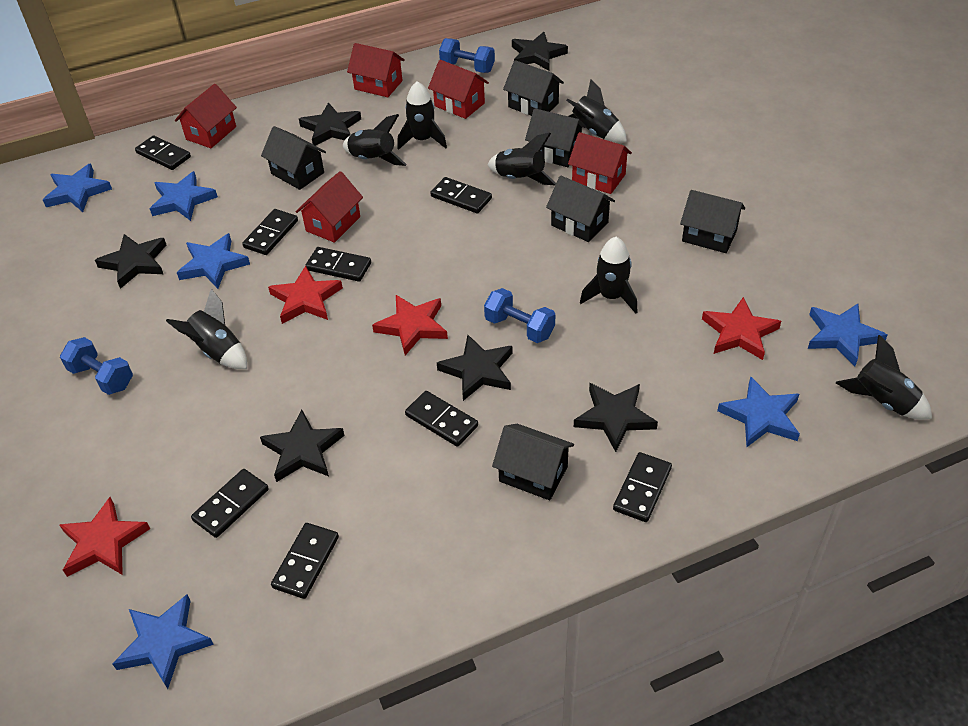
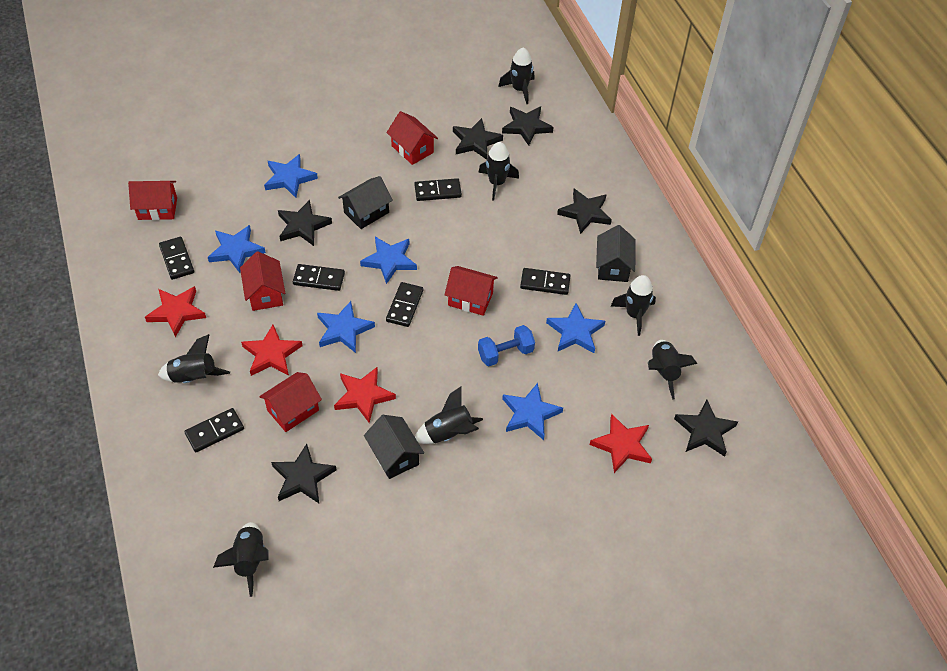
black domino: [135,136,191,170] [191,469,269,538] [242,209,298,255] [271,523,339,599] [305,247,371,282] [405,391,478,447] [430,177,492,213] [613,452,672,522] = 8 -> [159,237,194,280] [184,408,244,452] [293,264,345,291] [386,282,423,327] [414,178,462,201] [520,268,570,295] = 6
black house: [261,126,326,190] [492,424,574,500] [503,60,564,116] [525,108,586,167] [546,175,615,242] [680,190,745,253] = 6 -> [338,176,393,229] [364,415,424,479] [596,225,636,282] = 3
blue dumbbell: [60,337,133,395] [439,38,495,73] [484,288,555,343] = 3 -> [478,325,535,366] = 1

